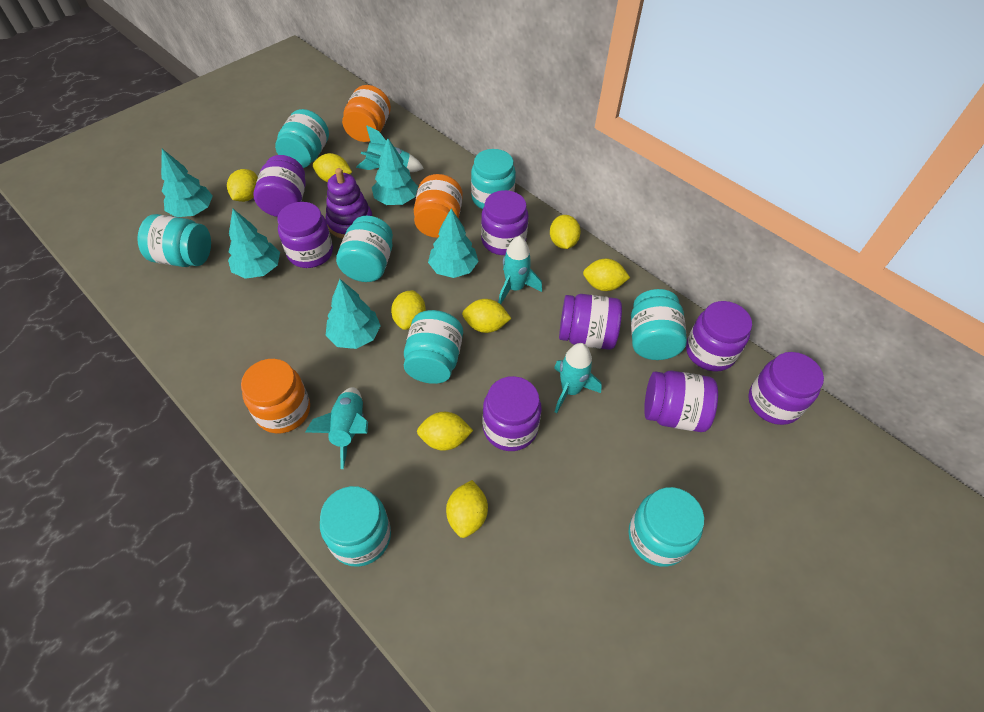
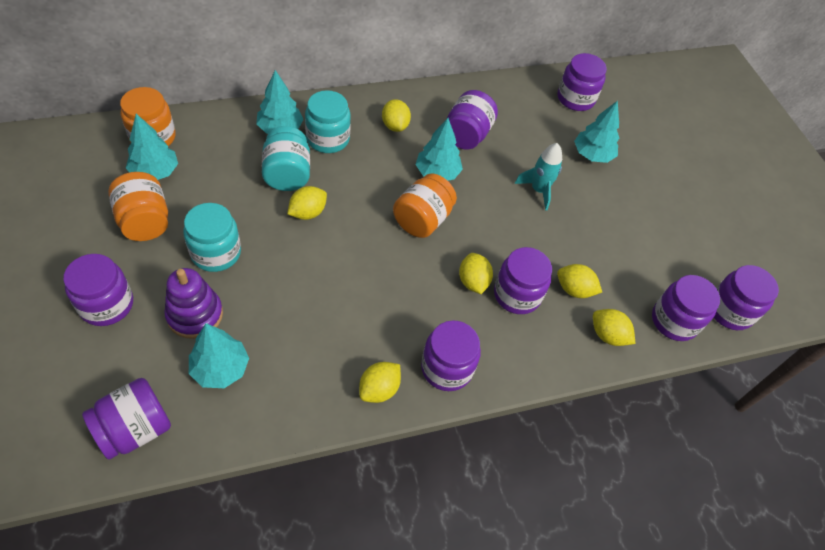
turquoise jar: [137,214,211,267] [275,109,329,168] [320,486,391,567] [336,216,393,282] [404,310,463,384] [471,149,516,209] [628,487,704,567] [631,289,687,360] = 8 -> [183,203,241,272] [262,126,310,191] [305,90,351,153] = 3
turquoise rocket: [305,387,368,469] [356,125,424,172] [498,236,542,305] [554,343,602,413] = 4 -> [514,143,562,211] = 1
yellow lemon: [227,169,258,202] [313,153,352,182] [391,290,426,330] [417,412,473,451] [446,480,488,538] [462,299,511,333] [550,215,581,249] [583,259,630,291] = 8 -> [287,186,327,220] [359,362,401,403] [382,99,411,132] [459,253,493,294] [557,264,602,298] [593,309,635,346] = 6

